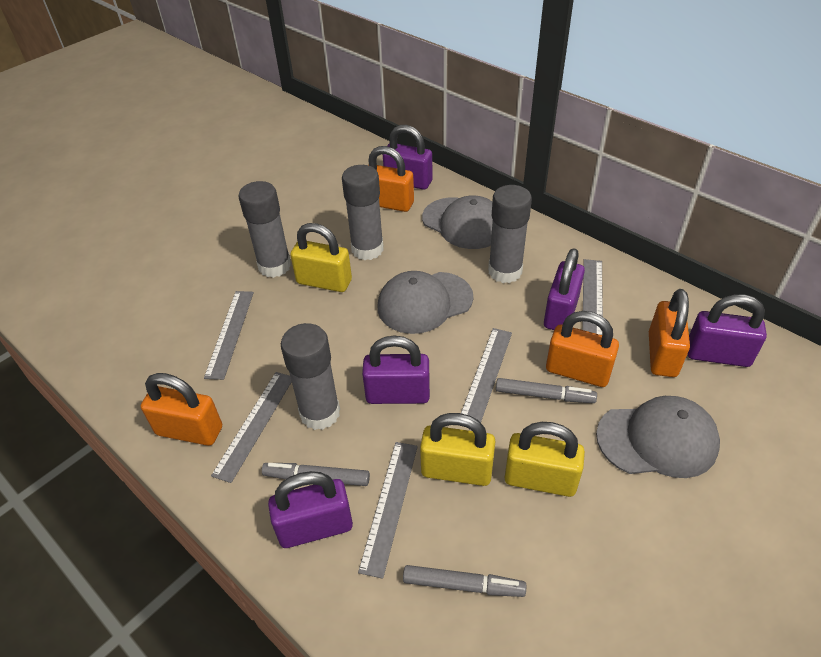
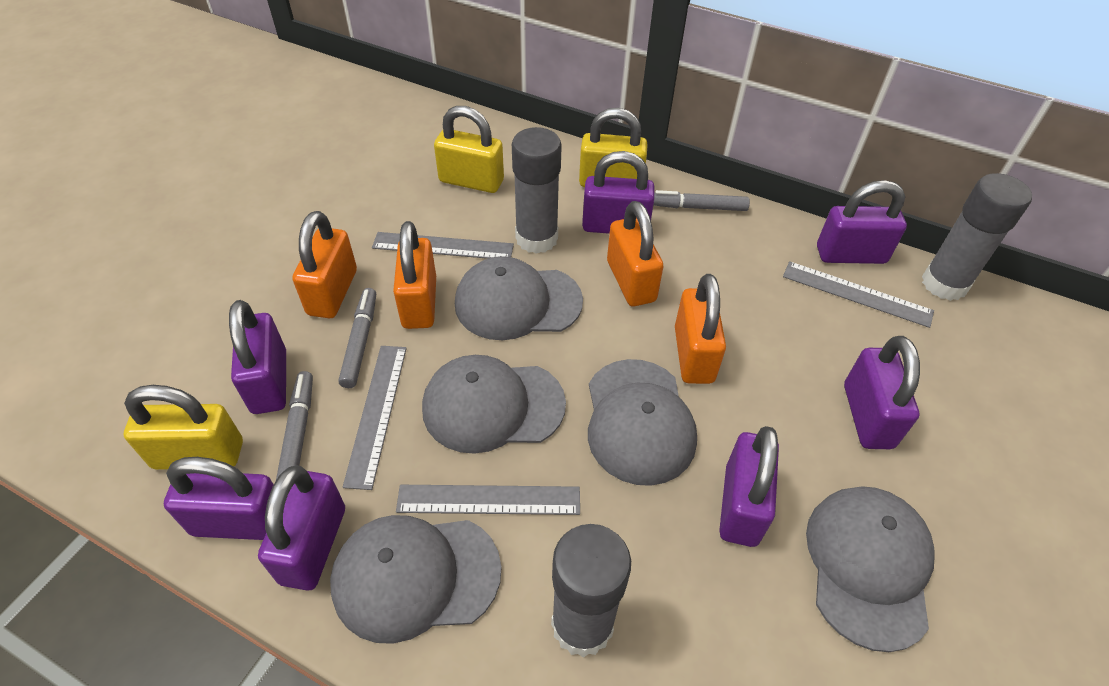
grey cap: [378,271,474,334] [422,196,493,249] [596,396,720,478] = 3 -> [330,515,502,644] [422,355,566,454] [455,256,583,340] [588,359,697,486] [806,486,935,652] = 5
grey glue stick: [238,181,291,278] [281,323,340,430] [342,165,384,260] [488,185,532,283] = 4 -> [512,127,562,254] [551,524,631,658] [922,173,1032,301] = 3
grey ruler: [204,291,254,380] [211,372,292,483] [358,442,418,579] [461,328,512,423] [582,259,603,335] = 5 -> [343,346,407,490] [372,232,514,259] [396,485,580,515] [783,261,934,328] = 4
purple padlock: [268,471,353,548] [362,336,430,404] [383,125,432,190] [544,248,585,330] [688,294,767,367] = 5 -> [164,457,274,540] [229,300,286,414] [258,465,345,591] [582,151,655,234] [719,426,779,547] [817,180,907,264] [844,336,920,449] = 7

